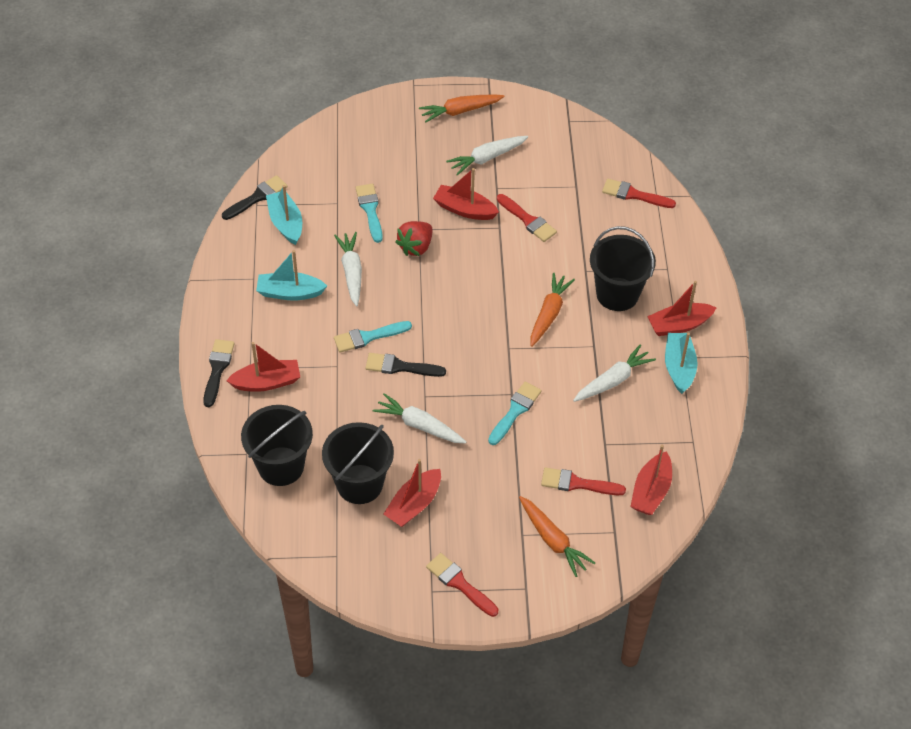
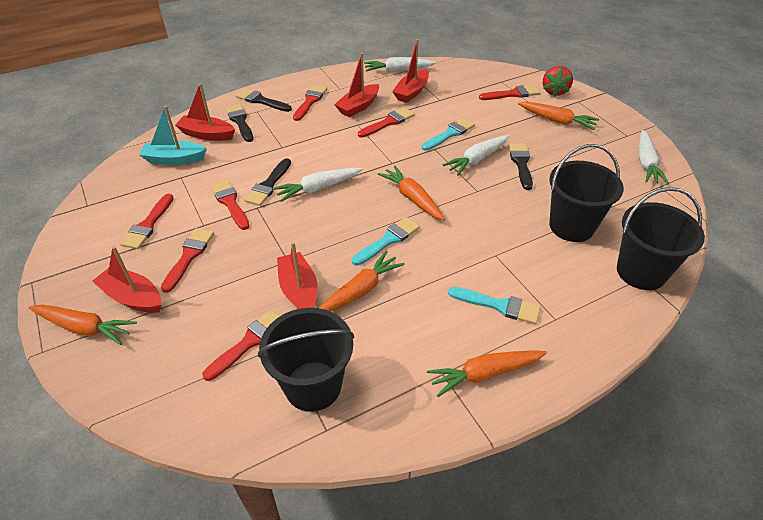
black brush: [203,339,235,407] [222,175,288,220] [365,353,446,377] = 3 -> [225,104,254,142] [235,88,292,112] [244,158,291,206] [508,143,533,190] = 4
orange carrot: [419,94,504,123] [519,496,595,577] [530,272,575,347] = 3 -> [28,304,137,345] [319,251,405,312] [378,166,445,220] [427,350,547,397] [518,102,599,130] = 5
red brush: [426,553,498,617] [497,194,557,242] [541,467,626,495] [602,179,676,208] = 4 -> [120,194,174,249] [161,228,214,293] [203,310,280,381] [210,180,250,230] [293,85,327,121] [358,107,414,138] [479,85,540,100] = 7
turquoise boat: [256,250,327,301] [266,185,302,245] [665,332,698,394] = 3 -> [139,106,207,165] = 1

